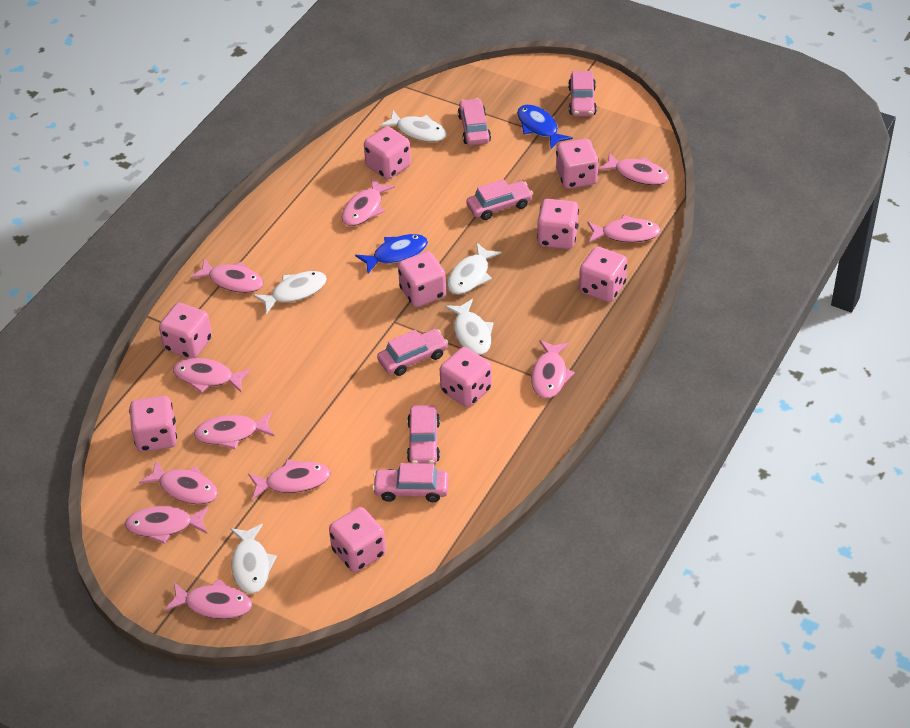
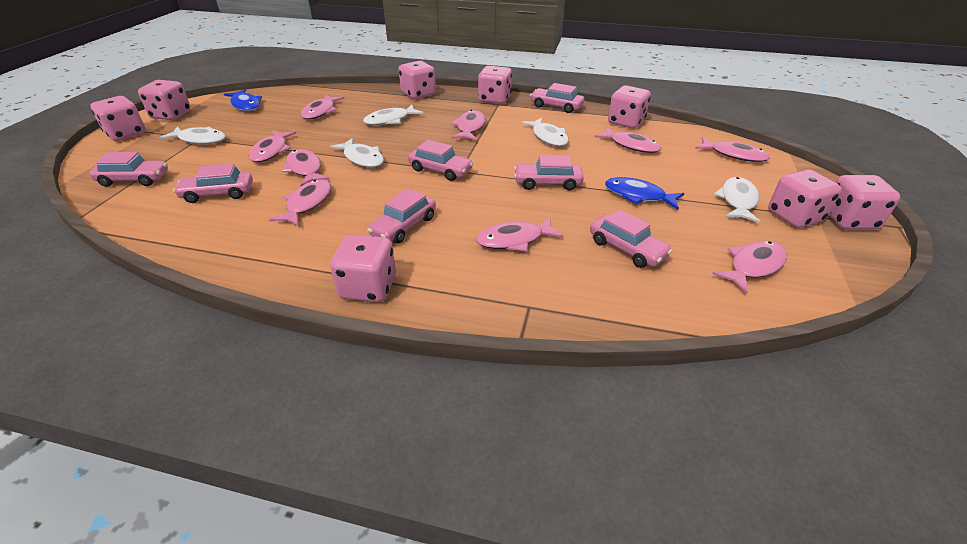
pink car: [372,463,449,502] [377,329,448,376] [407,405,440,465] [458,98,491,145] [466,179,533,220] [568,71,597,116] = 6 -> [90,152,168,187] [173,163,253,203] [367,188,436,243] [408,140,473,181] [514,155,584,190] [530,83,584,113] [590,209,672,268] = 7
pink dice: [129,396,177,452] [159,303,212,358] [329,507,386,572] [364,126,411,179] [398,251,446,307] [440,347,492,407] [537,199,579,249] [556,139,599,189] [579,246,627,302] = 9 -> [90,96,146,141] [138,80,191,120] [330,234,396,302] [399,61,436,99] [478,66,512,104] [608,85,651,129] [768,170,842,228] [829,175,900,230] = 8
pink fish: [125,506,209,544] [139,460,218,504] [165,579,252,619] [173,358,251,393] [190,258,264,293] [194,412,275,450] [248,459,331,500] [342,178,395,226] [531,340,575,399] [588,215,661,243] [598,152,669,185] = 11 -> [249,130,296,162] [269,179,331,226] [282,149,330,186] [300,95,344,119] [451,110,485,140] [476,217,564,251] [594,127,661,153] [695,137,770,162] [712,241,787,294] = 9

